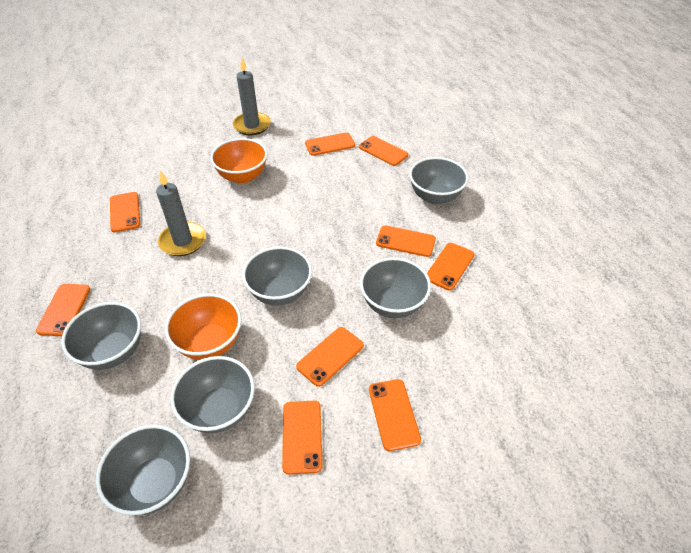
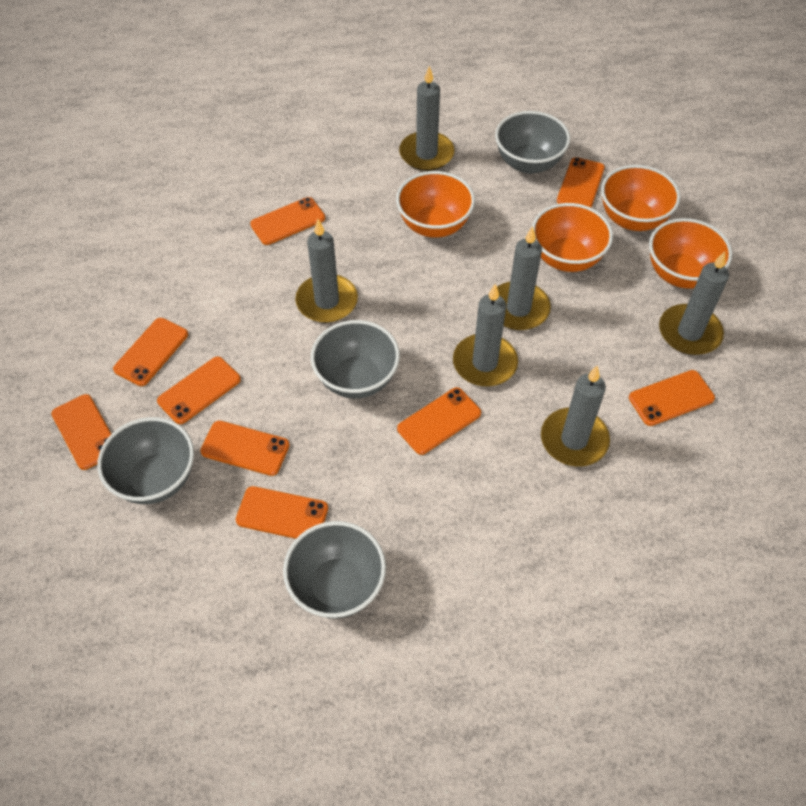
grey bowl: [61,302,141,370] [96,424,190,515] [170,356,255,433] [242,246,312,306] [360,257,431,318] [409,157,469,204] = 6 -> [97,417,194,504] [283,521,386,619] [311,320,400,399] [495,111,570,174] = 4
grey candle: [156,170,206,256] [233,58,271,135] = 2 -> [295,219,358,323] [399,66,455,171] [453,284,518,386] [497,226,551,330] [541,366,610,466] [659,252,729,355] = 6
orange bowl: [165,294,241,360] [211,138,268,184] = 2 -> [396,171,475,238] [532,203,613,272] [601,165,680,231] [649,218,732,289] = 4

